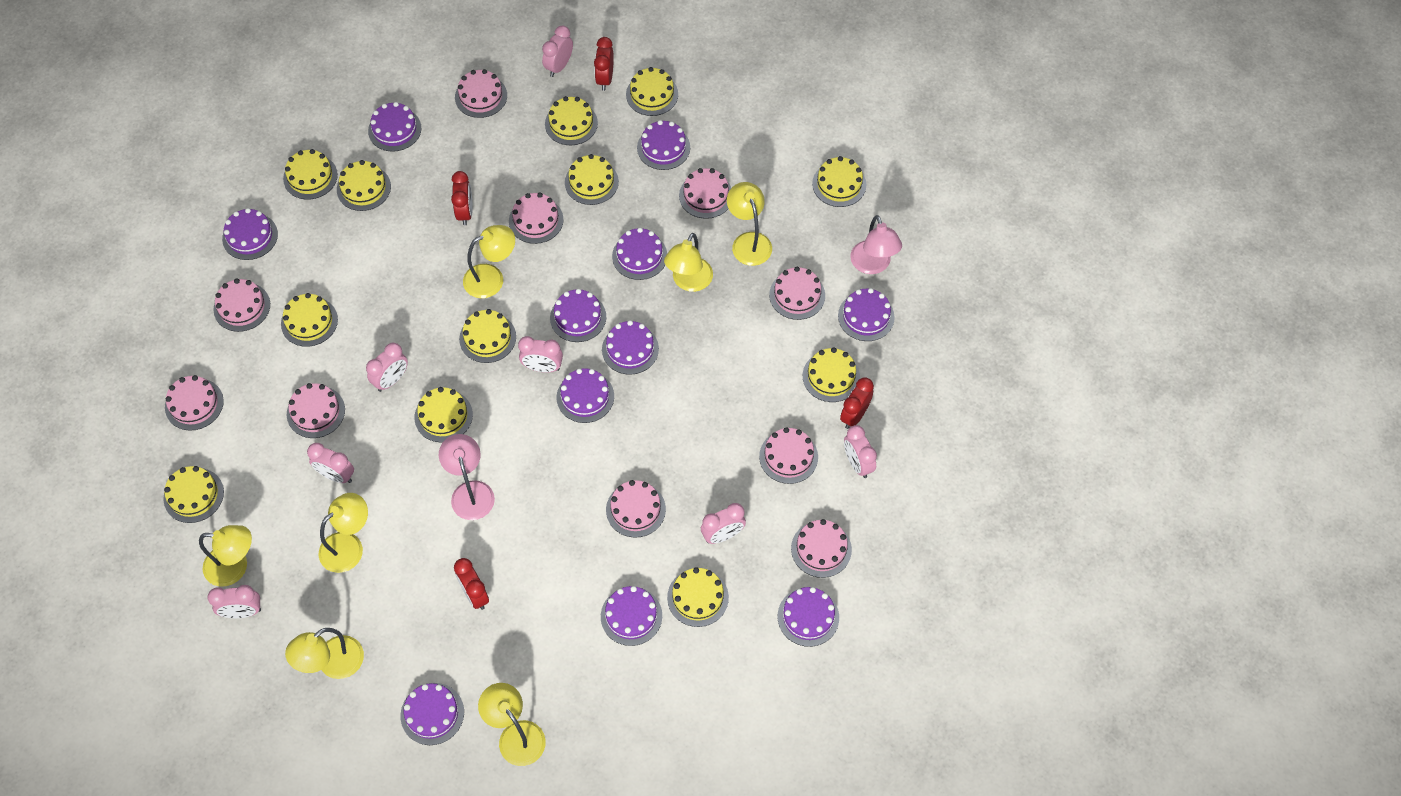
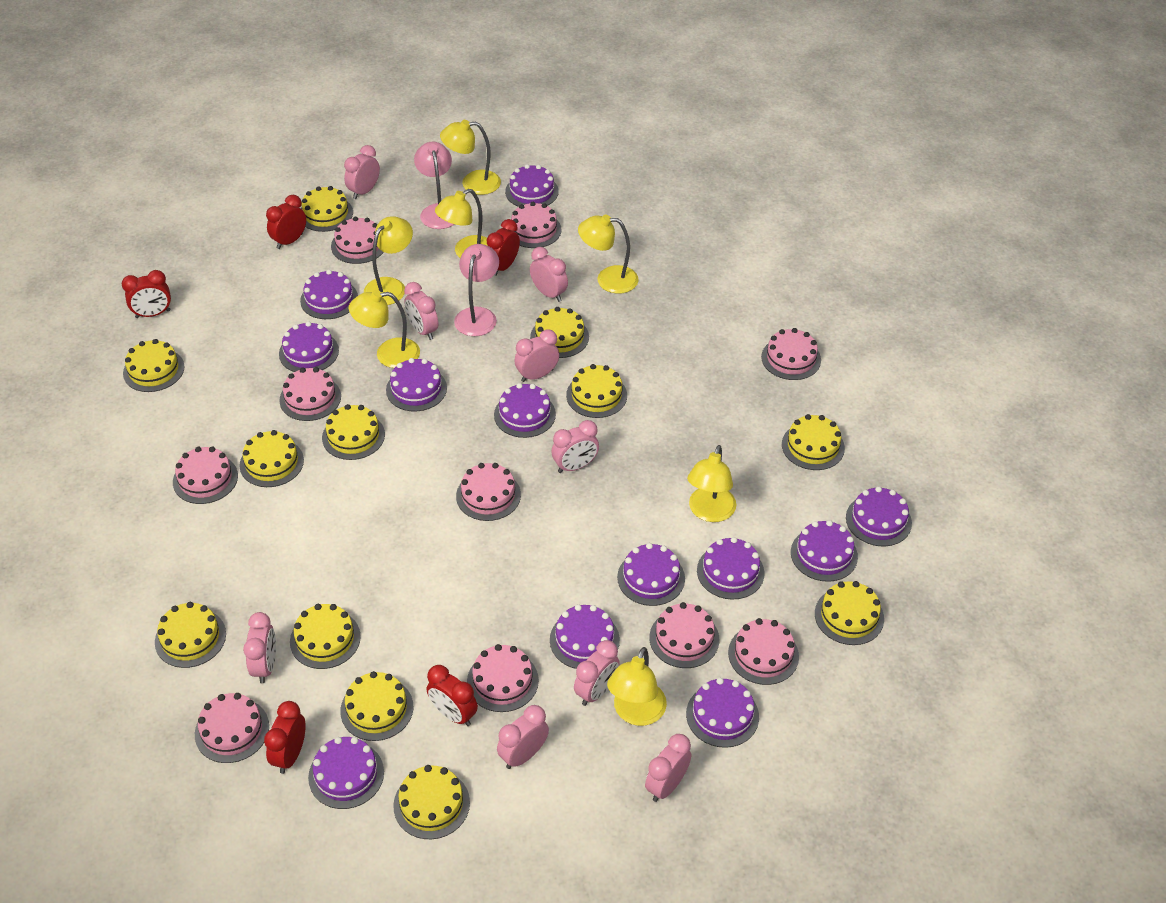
pink clock: [207,585,261,618] [307,443,354,483] [366,343,408,392] [518,336,563,372] [542,26,573,77] [701,503,746,544] [844,425,877,478] = 7 -> [243,612,276,683] [344,145,380,199] [404,282,438,340] [497,705,549,769] [515,329,559,382] [530,247,568,302] [551,420,599,473] [574,640,620,706] [645,734,691,802] = 9
purple cake: [222,208,278,260] [368,102,421,152] [400,683,464,745] [550,289,606,342] [557,368,614,423] [601,586,662,646] [602,320,659,375] [612,228,667,280] [637,120,690,170] [778,587,839,647] [838,288,895,341] = 11 -> [279,321,339,372] [300,270,358,319] [308,737,384,809] [386,358,447,411] [494,383,556,438] [505,164,559,207] [550,604,620,669] [617,543,685,606] [686,678,759,748] [697,537,765,600] [791,520,858,582] [846,486,912,546] = 12
red clock: [451,171,473,225] [454,558,489,610] [594,37,614,91] [840,377,874,429] = 4 -> [122,270,171,318] [264,701,305,774] [266,195,306,249] [427,665,478,726] [487,219,520,276] = 5

